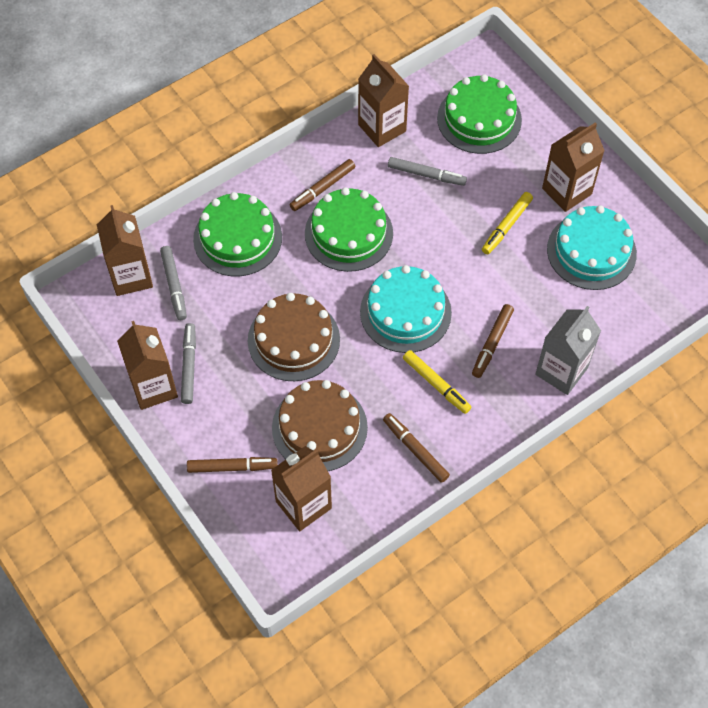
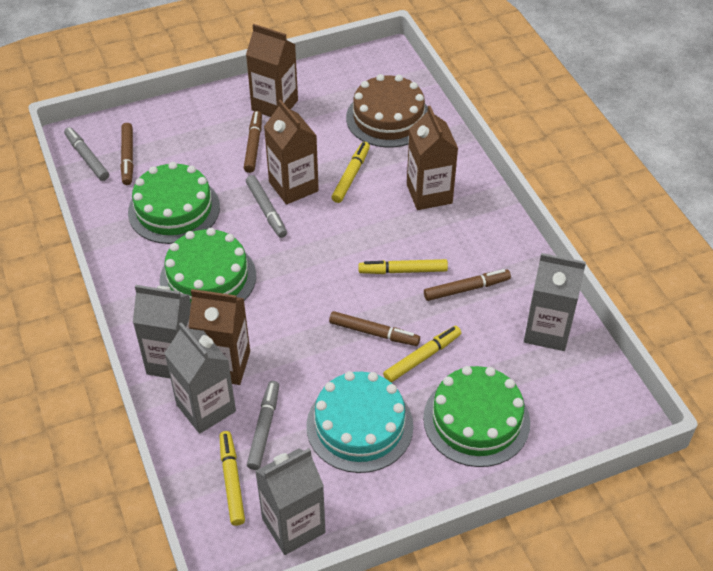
brown cake: [248,293,340,381] [272,380,368,471] = 2 -> [346,74,428,148] = 1
brown carton: [97,205,153,296] [117,321,178,410] [271,446,332,531] [358,54,409,147] [542,122,604,212] = 5 -> [189,289,250,385] [246,24,298,117] [264,99,319,205] [407,106,458,210] = 4
grey carton: [535,306,601,395] = 1 -> [133,285,191,378] [164,322,236,434] [255,448,325,555] [524,253,586,351] = 4
turquoise cake: [360,265,452,353] [547,205,637,290] = 2 -> [306,371,414,473] = 1
yellow marker: [403,350,471,414] [482,192,533,254] = 2 -> [219,431,245,526] [331,142,370,203] [358,259,448,274] [383,326,461,382] = 4

